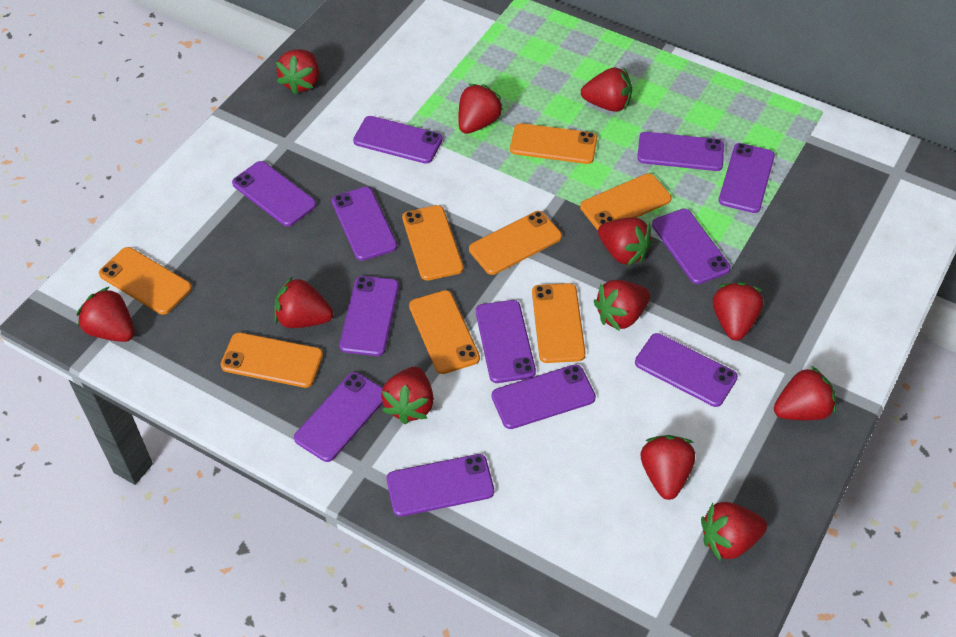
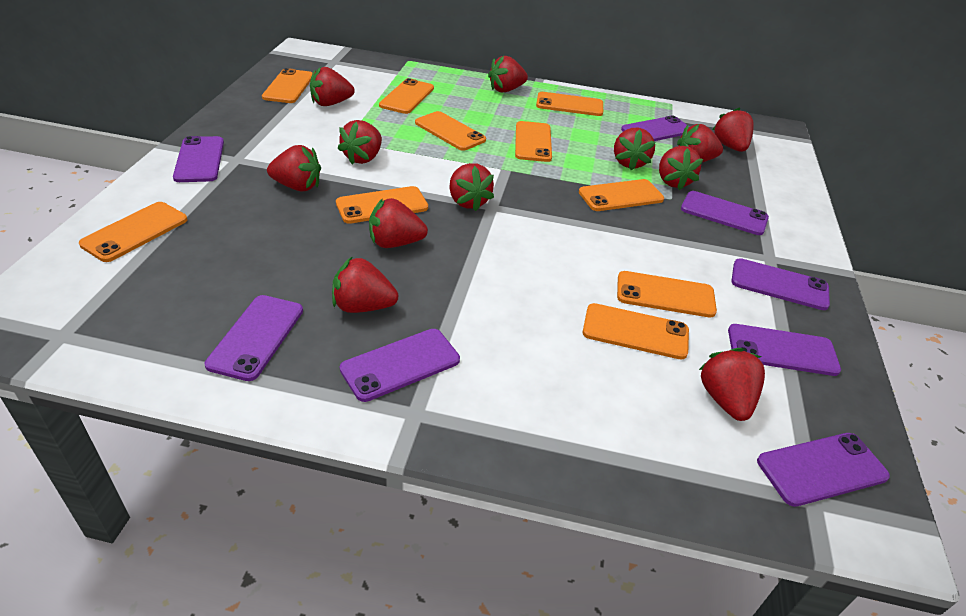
orange phone: [99,247,192,315] [220,333,323,388] [402,205,463,281] [409,290,480,374] [469,211,562,275] [510,123,597,164] [532,283,586,363] [580,173,672,230] = 8 -> [79,202,187,262] [262,68,313,103] [336,186,428,224] [379,78,434,114] [415,111,486,151] [515,121,552,162] [536,92,603,116] [579,179,664,211] [583,303,689,360] [617,271,717,317] = 10
purple phone: [232,161,316,227] [294,372,383,462] [332,187,397,261] [339,276,399,356] [353,116,443,164] [387,454,494,517] [476,300,536,383] [492,364,596,429] [635,333,738,407] [637,132,724,171] [652,209,731,284] [719,143,775,213] = 12 -> [173,136,224,182] [205,295,303,381] [340,329,460,402] [621,115,690,141] [681,191,769,235] [728,324,841,376] [731,258,830,310] [757,433,890,507] = 8

